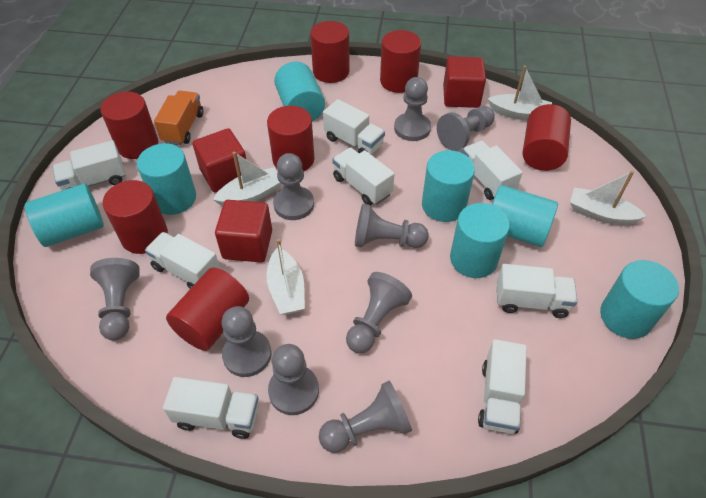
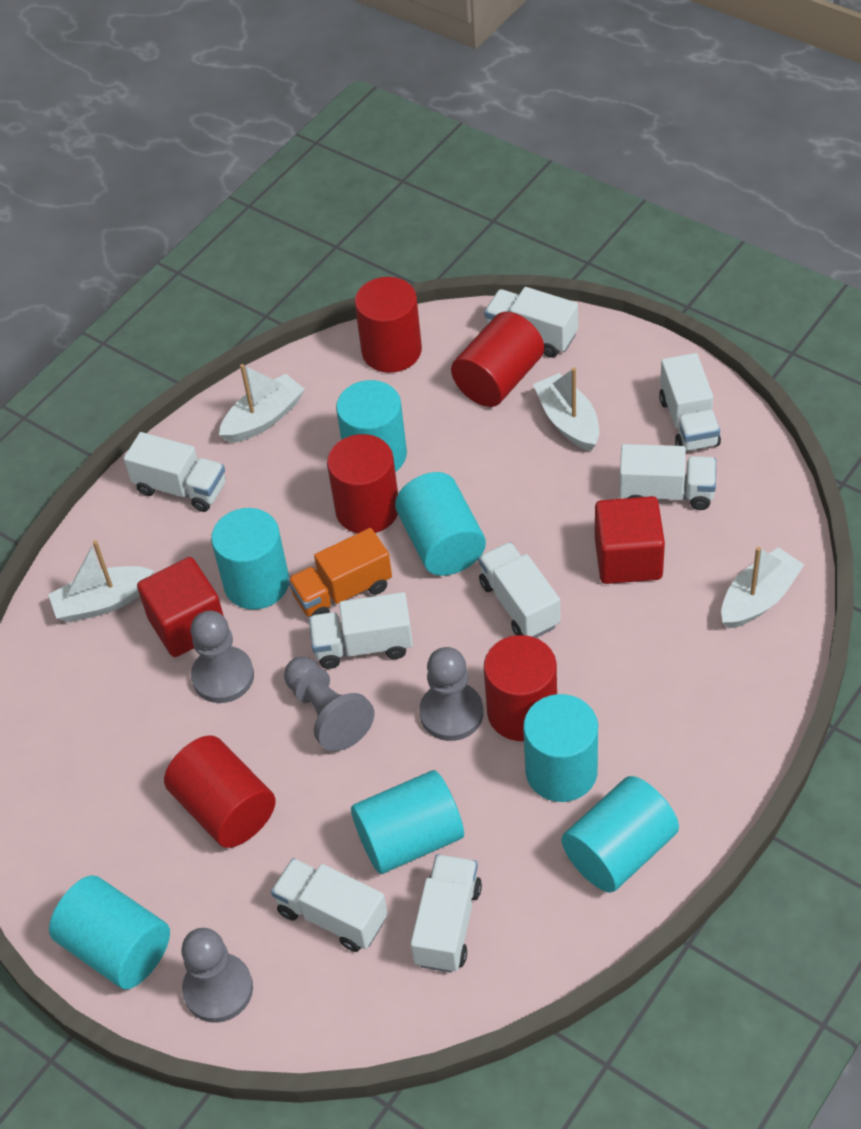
grey pawn: [90,258,140,341] [222,306,272,377] [268,344,319,415] [273,153,314,220] [319,381,412,453] [346,272,412,353] [355,204,429,248] [394,77,431,141] [437,106,495,151] = 9 -> [181,928,253,1023] [191,611,254,703] [284,657,374,751] [419,647,483,741] = 4
red cube: [193,128,246,192] [215,200,272,262] [443,56,486,108] = 3 -> [137,557,224,657] [595,496,665,584] = 2
red cylinder: [100,92,158,159] [103,180,168,254] [166,268,249,351] [267,106,315,171] [310,21,349,83] [380,30,421,93] [523,104,571,171] = 7 -> [164,735,276,848] [327,434,398,533] [355,277,422,373] [451,312,544,407] [484,635,557,741] = 5

